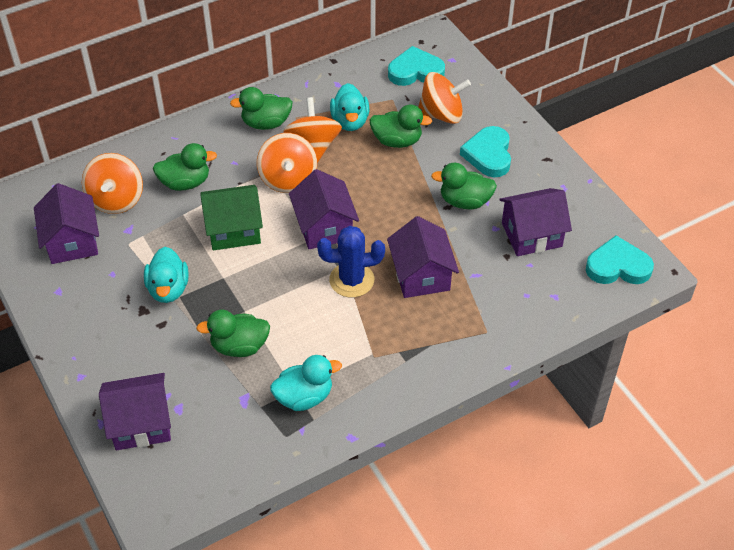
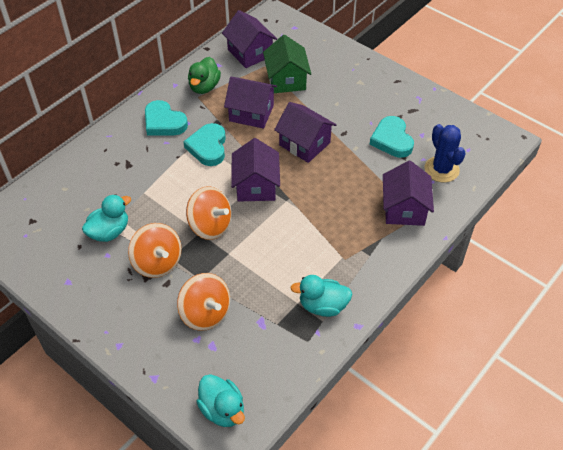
green duck: [153,143,217,191] [196,310,270,357] [230,87,293,130] [370,105,432,148] [431,163,497,209] = 5 -> [188,57,221,94] = 1
orange spinning top: [82,153,143,214] [257,133,317,193] [283,97,342,163] [418,72,471,124] = 4 -> [128,223,182,278] [177,273,230,331] [186,186,231,240] = 3

